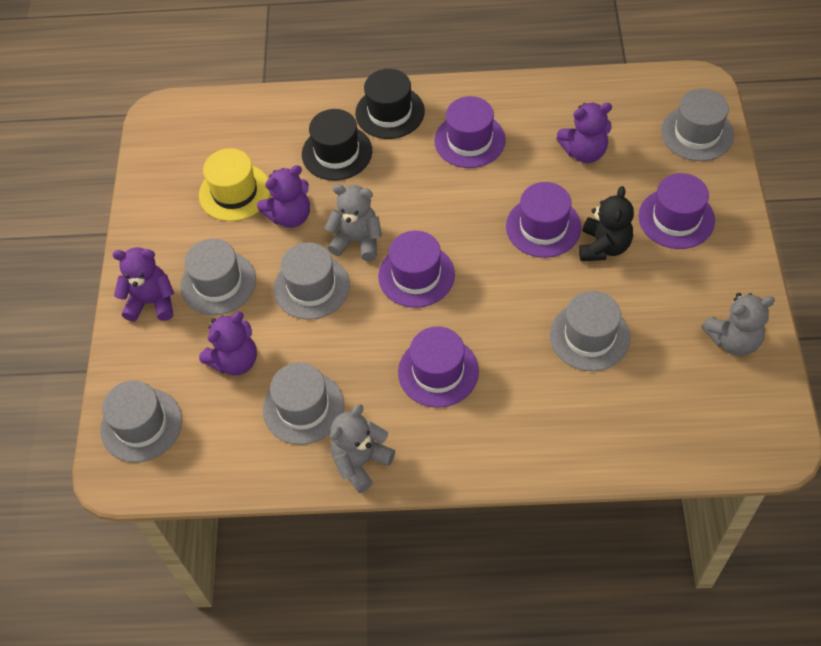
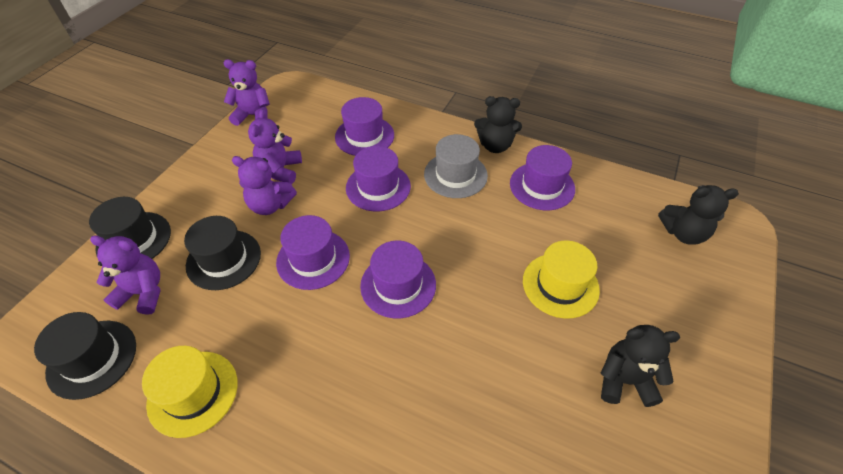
black hat: [302,109,372,181] [355,69,425,139] = 2 -> [34,312,136,400] [89,197,171,259] [184,216,261,290] = 3
black teddy bear: [579,186,634,261] = 1 -> [474,96,522,153] [600,325,680,407] [658,185,739,245] = 3
grey hat: [100,380,182,462] [180,239,256,315] [263,363,344,445] [274,242,350,320] [550,291,630,371] [661,89,734,161] = 6 -> [424,134,488,198] = 1
grey teddy bear: [325,184,382,261] [330,404,395,493] [701,293,775,356] = 3 -> none = 0
yellow hat: [199,148,270,221] = 1 -> [142,346,238,438] [523,241,600,319] = 2

